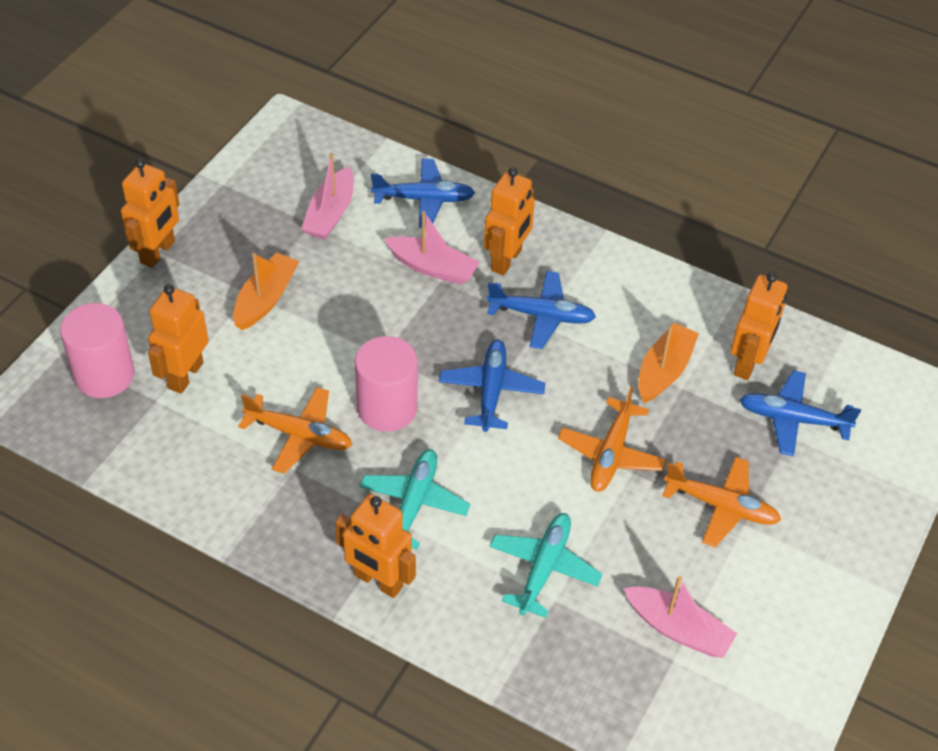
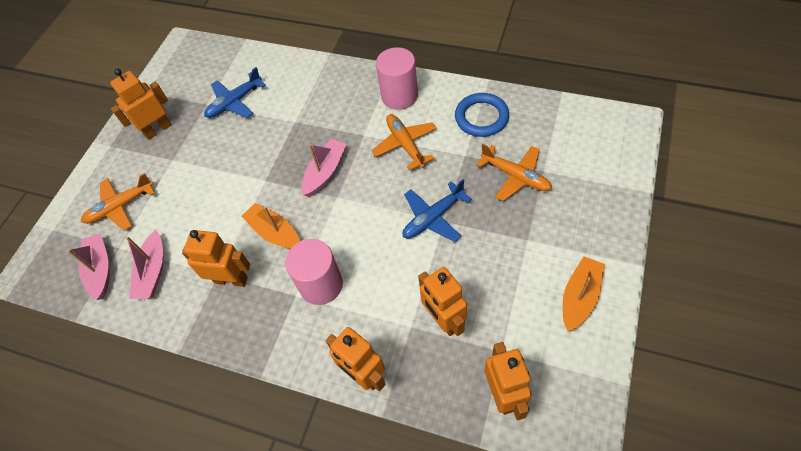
blue plane: [371,159,475,228] [439,340,545,432] [487,271,596,349] [739,370,861,457] = 4 -> [204,67,266,118] [403,179,472,242] = 2
blue ring: none = 0 -> [455,93,509,137] = 1
turquoise plane: [359,449,470,550] [490,513,603,618] = 2 -> none = 0

